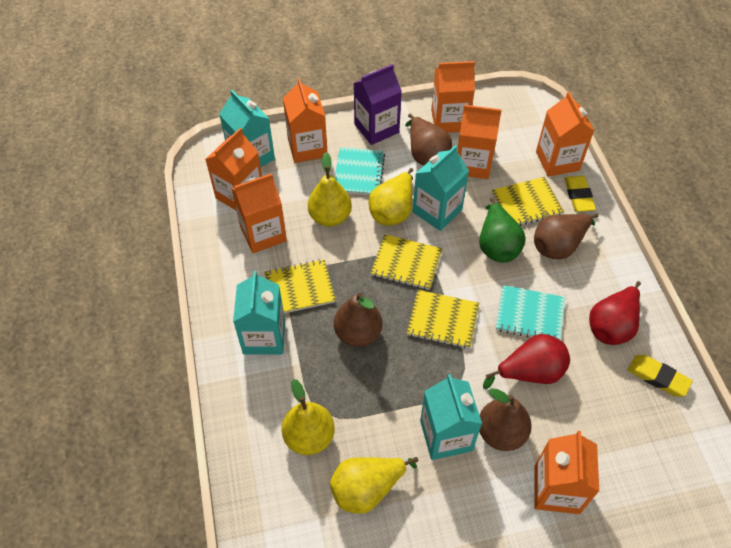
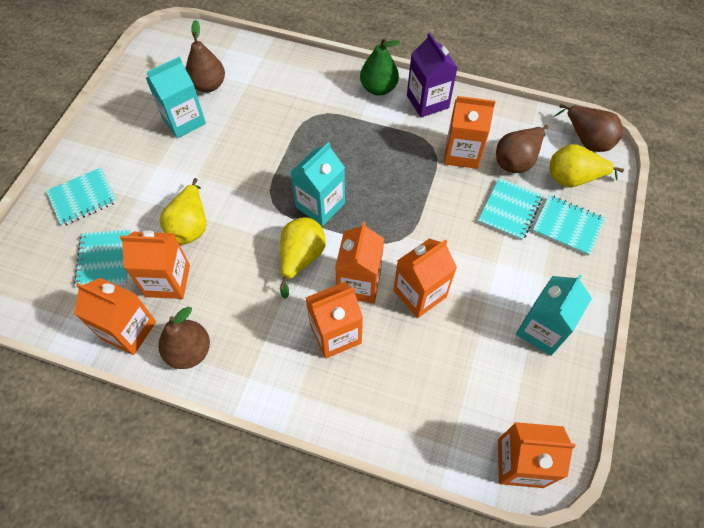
red pear: [483,334,570,389] [589,281,641,345] = 2 -> none = 0
turquoise carton: [219,90,275,167] [233,271,285,355] [413,145,469,231] [420,374,482,460] = 4 -> [146,56,206,138] [291,142,345,226] [516,275,592,356] = 3
turquoise notebook: [335,147,385,195] [496,285,565,340] = 2 -> [46,168,117,226] [74,229,131,288] [478,178,543,241] [532,195,605,256] = 4
yellow eraser: [564,176,596,212] [628,355,693,397] = 2 -> none = 0
yellow notebook: [265,259,336,313] [371,234,442,290] [407,290,479,349] [492,177,564,226] = 4 -> none = 0
yellow pear: [282,379,335,455] [308,152,352,227] [330,457,418,514] [368,168,413,226] = 4 -> [160,178,206,244] [279,217,326,299] [550,144,624,188] = 3

